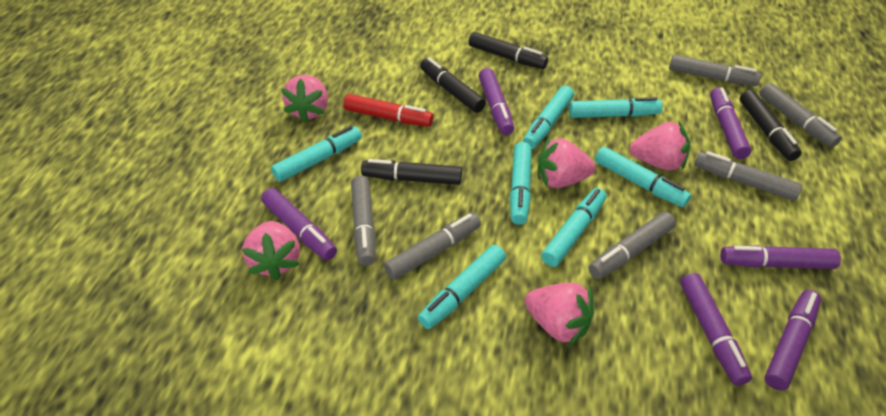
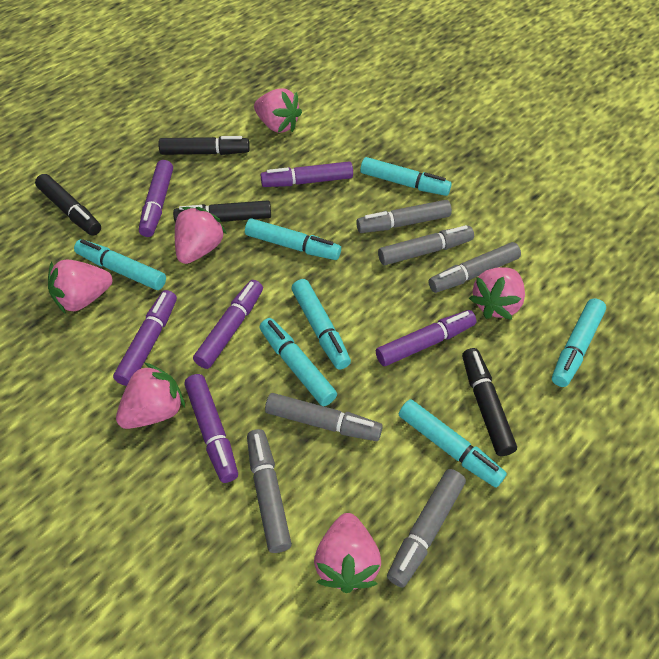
pink strawberry: [242,221,300,280] [281,75,328,123] [525,283,594,346] [538,137,596,188] [629,122,690,171] = 5 -> [48,260,113,314] [116,363,185,429] [175,207,227,264] [254,88,302,133] [314,513,381,593] [469,267,525,320] = 6
red marker: [343,94,433,127] = 1 -> none = 0

